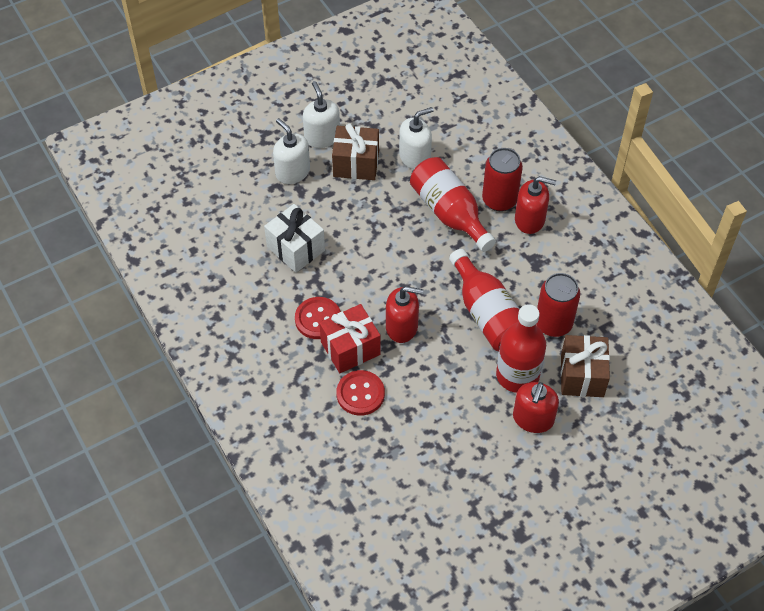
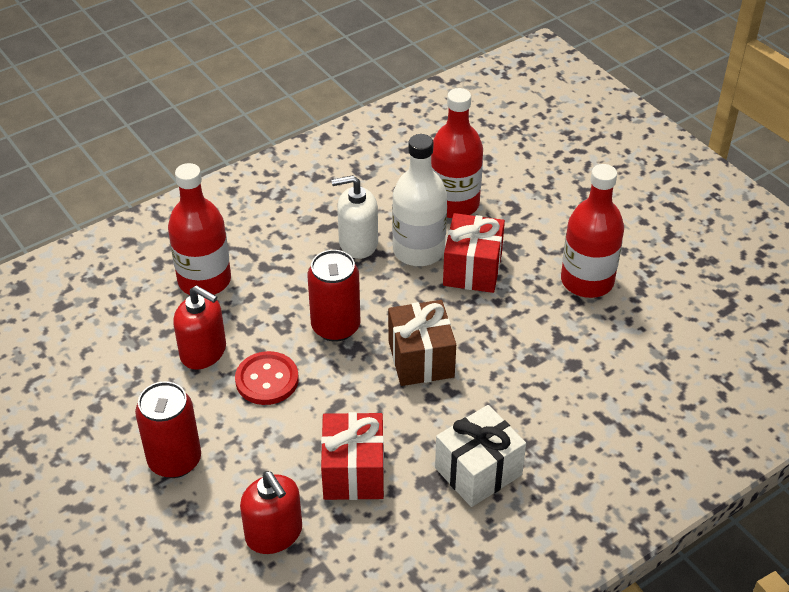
brown gift: [332,124,379,180] [561,335,610,397] = 2 -> [388,300,456,386] = 1
red button: [295,297,341,339] [336,370,385,416] = 2 -> [235,351,299,405] = 1
red gift: [319,304,381,373] = 1 -> [321,412,384,500] [443,213,505,293] = 2
red soap dispenser: [386,286,424,343] [513,382,559,433] [515,176,556,234] = 3 -> [173,285,226,370] [240,471,302,554] = 2
white bottle: none = 0 -> [392,134,447,266] = 1
white soap dispenser: [273,118,310,184] [303,81,340,148] [399,107,434,169] = 3 -> [331,175,378,259] = 1

